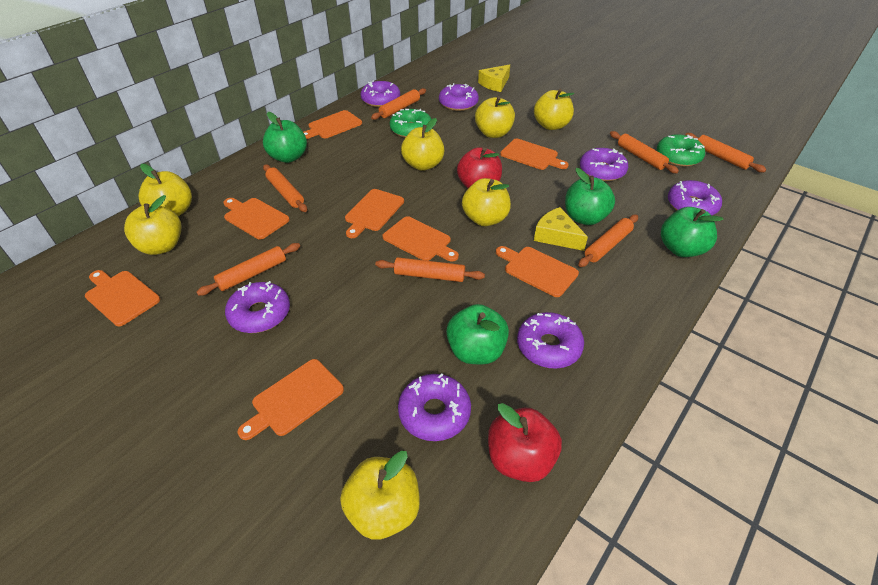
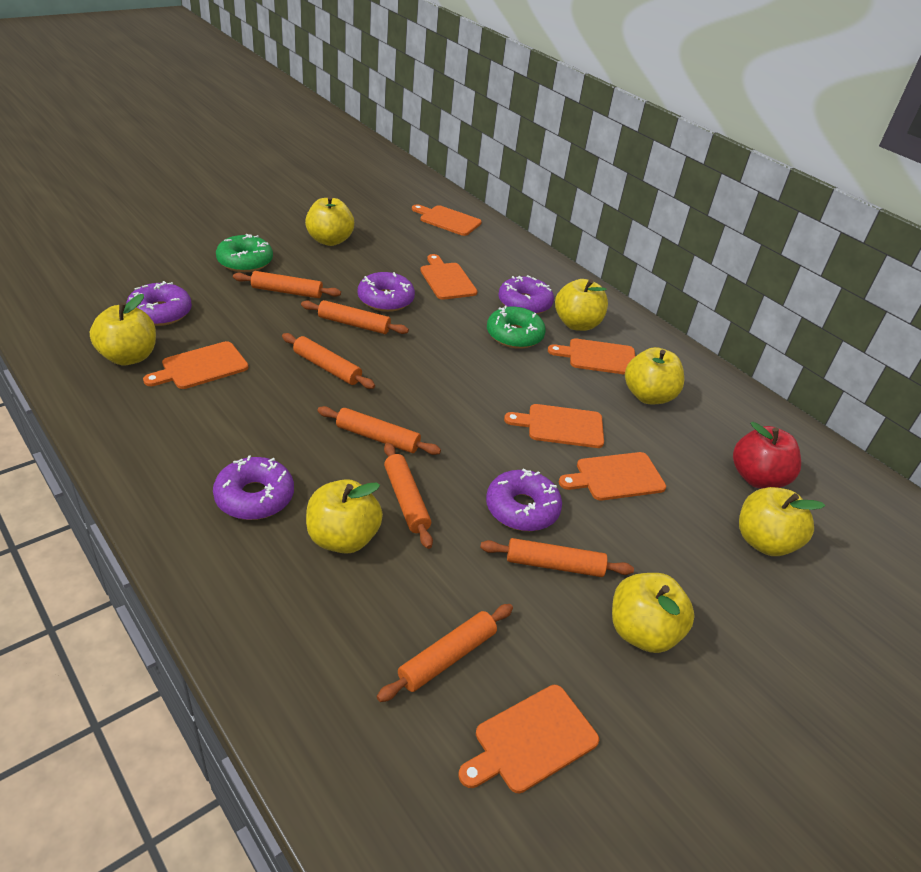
green apple: [263,112,307,163] [446,304,509,364] [565,168,615,225] [661,207,724,257] = 4 -> none = 0
orange cutting board: [85,270,160,326] [223,198,290,239] [238,359,344,440] [303,110,362,139] [345,189,404,238] [382,216,459,262] [496,246,579,297] [500,139,569,170] = 8 -> [143,341,249,389] [412,204,482,236] [420,254,477,300] [459,685,599,793] [504,404,604,448] [548,338,635,375] [559,452,666,500] = 7
purple donut: [225,281,290,333] [361,81,400,107] [398,373,471,441] [439,83,479,111] [517,312,584,369] [580,148,628,181] [668,180,722,215] = 7 -> [126,281,192,326] [213,455,294,520] [357,272,415,312] [486,469,562,531] [498,275,554,314] = 5
red apple: [457,147,502,188] [488,403,562,482] = 2 -> [733,422,801,489] = 1
yellow cheese: [478,64,510,92] [534,207,588,251] = 2 -> none = 0

